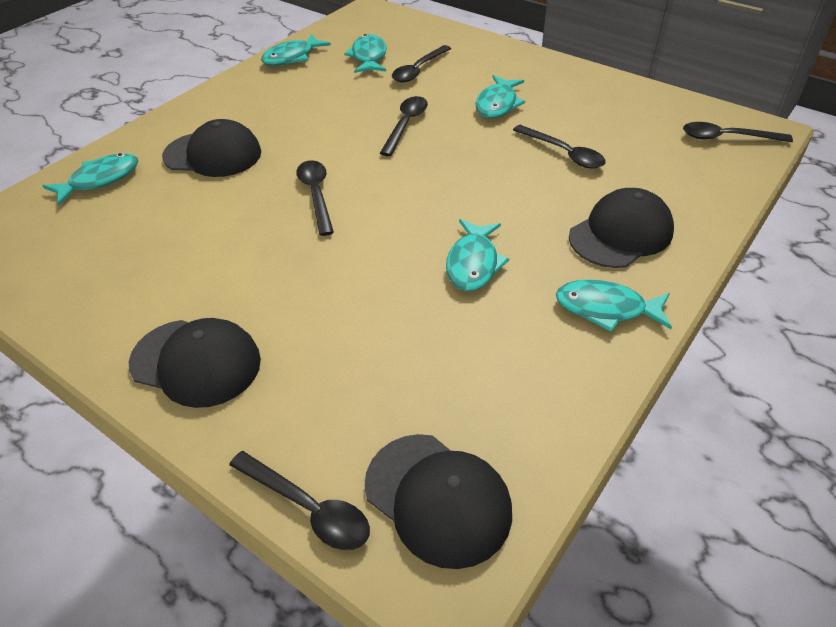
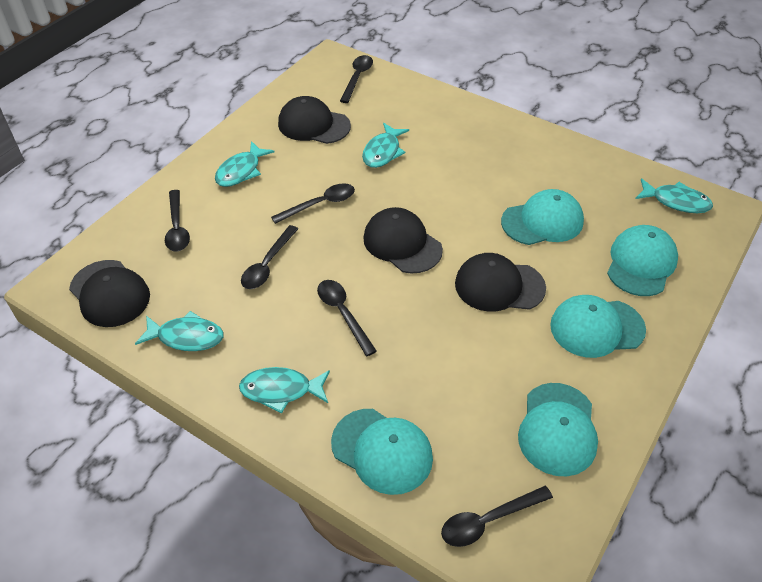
turquoise cap: none = 0 -> [331,409,433,495] [501,189,584,245] [518,383,598,476] [550,295,646,358] [607,225,678,296] = 5
turquoise fish: [43,153,138,205] [261,34,331,66] [344,34,387,73] [446,219,509,291] [476,75,525,118] [556,279,672,332] = 6 -> [135,311,223,351] [215,141,274,187] [239,367,330,414] [362,123,409,168] [635,178,713,213] = 5

